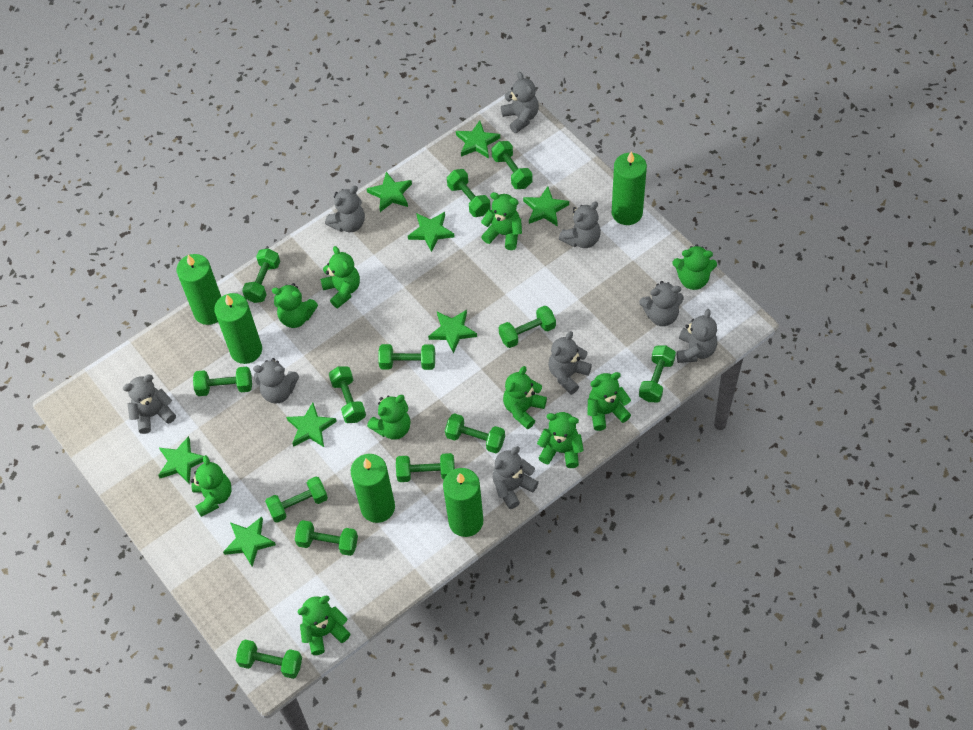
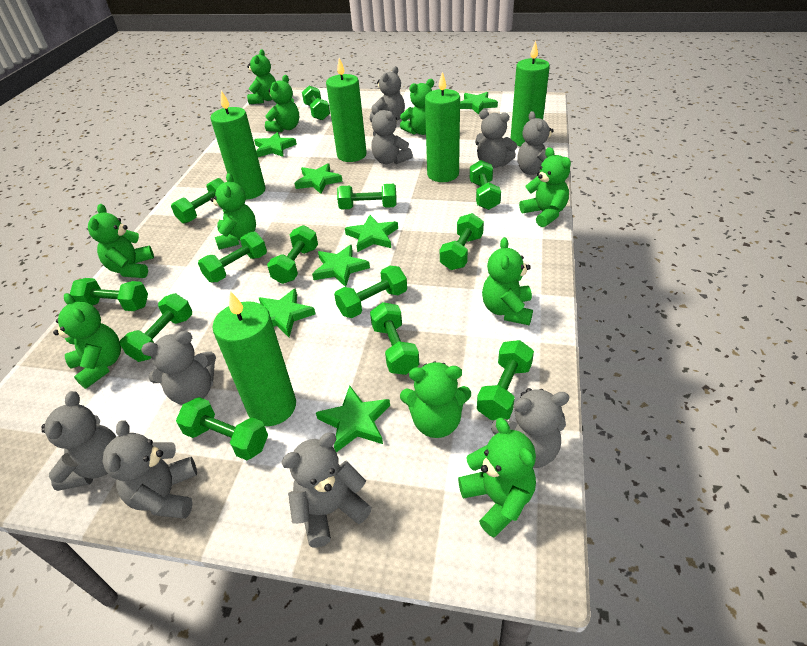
green star: [158,436,204,484] [223,517,276,567] [286,402,337,447] [367,172,412,212] [408,212,455,252] [428,310,477,353] [456,120,500,158] [523,186,569,226] = 8 -> [254,132,297,157] [259,288,316,337] [294,163,343,194] [312,245,370,287] [316,386,390,452] [345,215,398,252] [460,92,498,115] = 7

